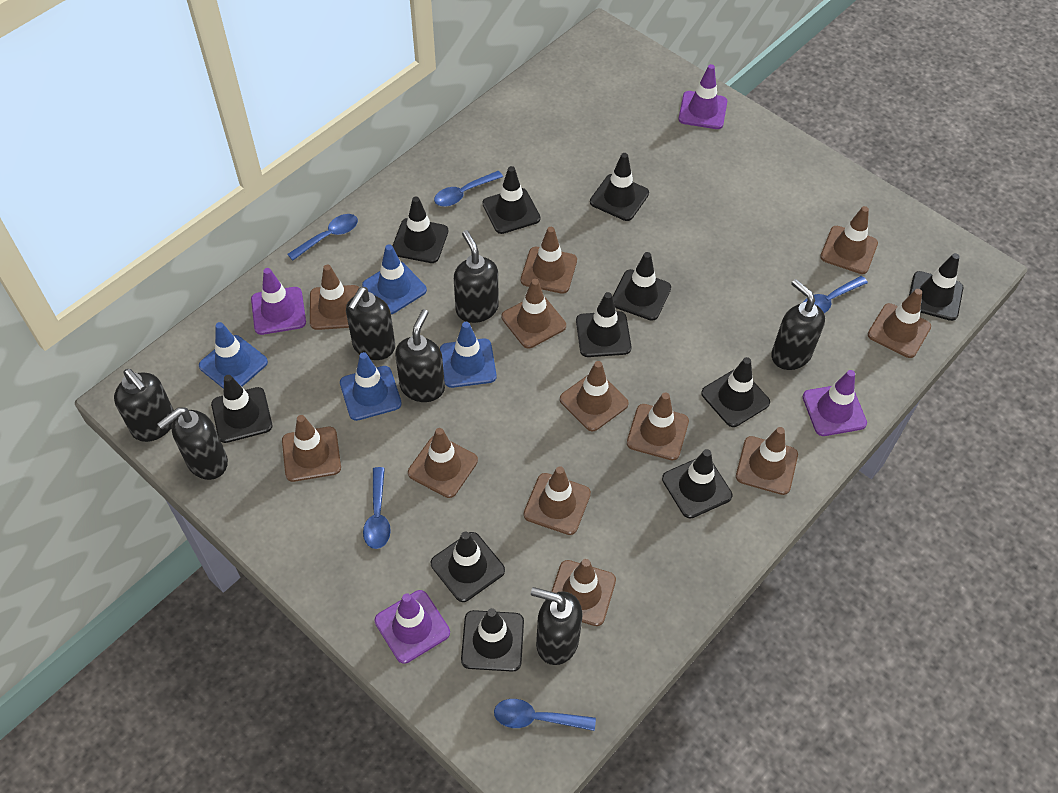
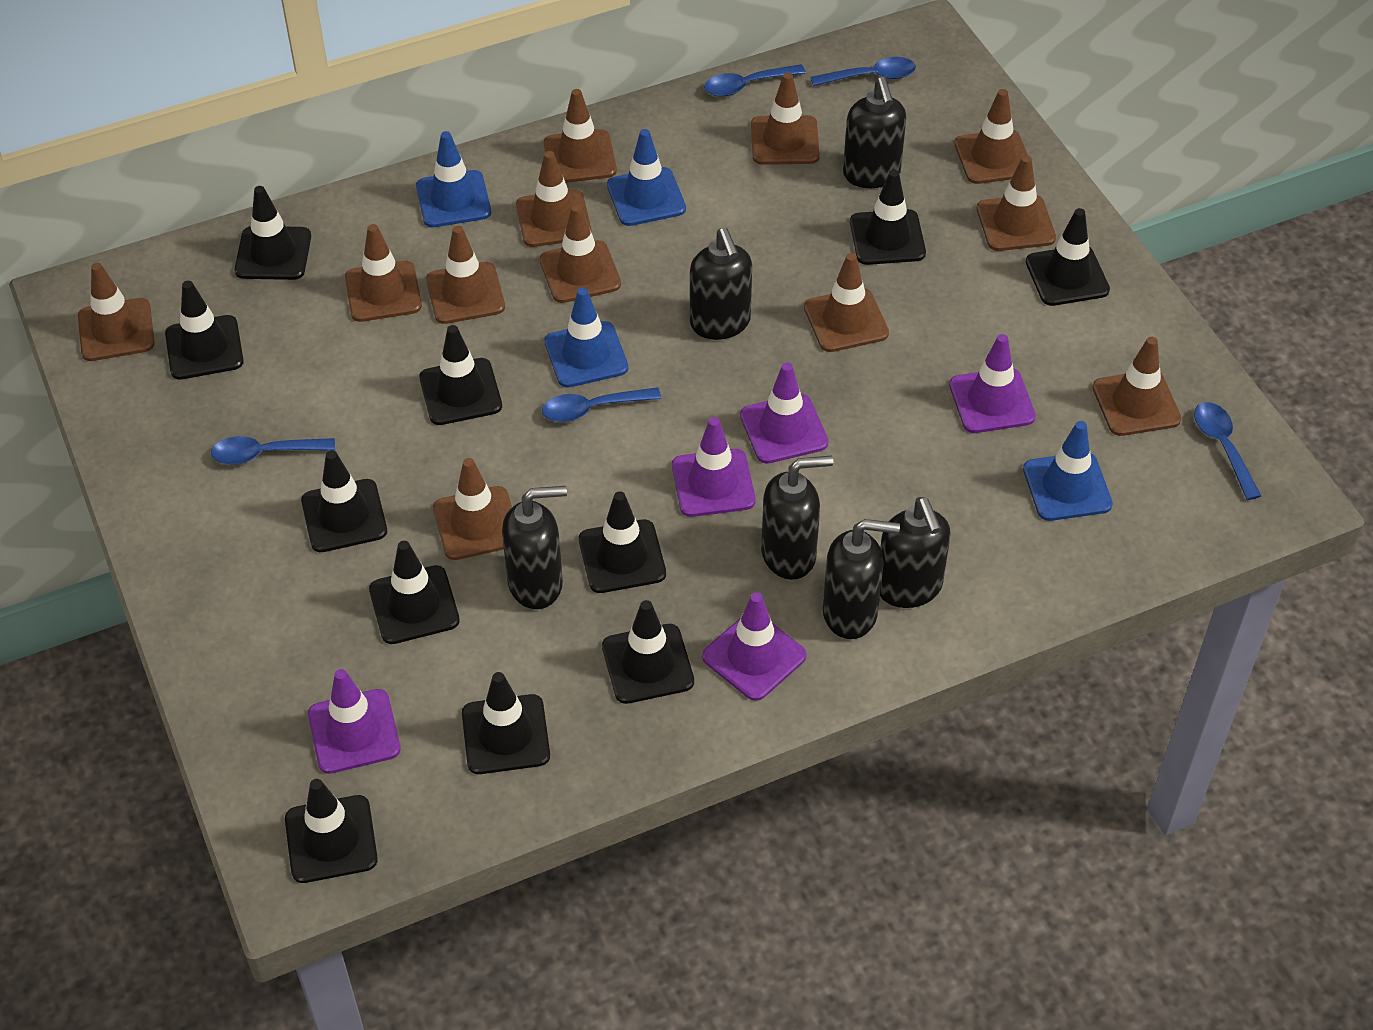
black soap dispenser: [114,369,174,442] [158,407,228,480] [346,287,395,360] [395,309,445,402] [454,230,499,323] [531,587,582,665] [771,279,825,370] = 7 -> [502,486,567,609] [690,228,752,340] [761,456,833,580] [823,519,900,639] [843,77,906,188] [880,497,950,608] = 6
purple traffic cone: [251,268,306,335] [375,590,450,664] [678,64,727,129] [802,370,867,436] = 4 -> [308,669,401,774] [672,417,756,517] [702,592,806,701] [740,363,828,464] [949,334,1036,433] = 5

